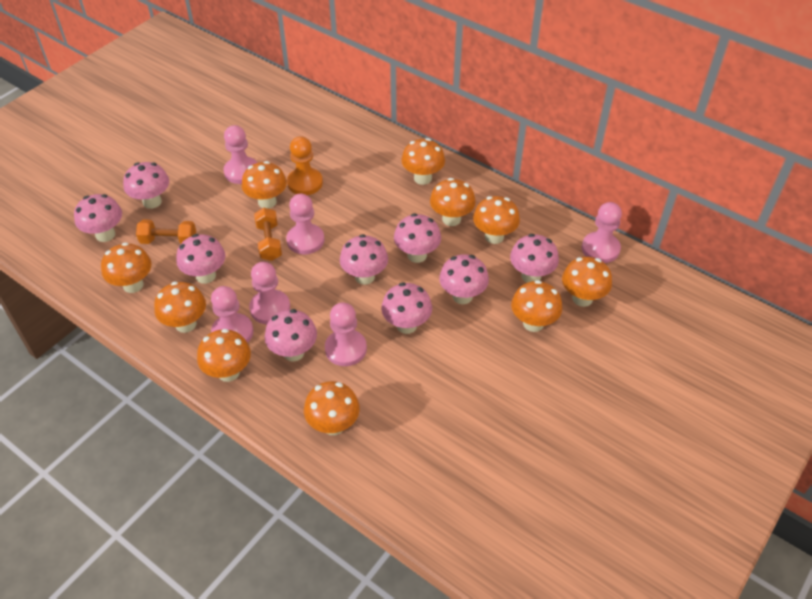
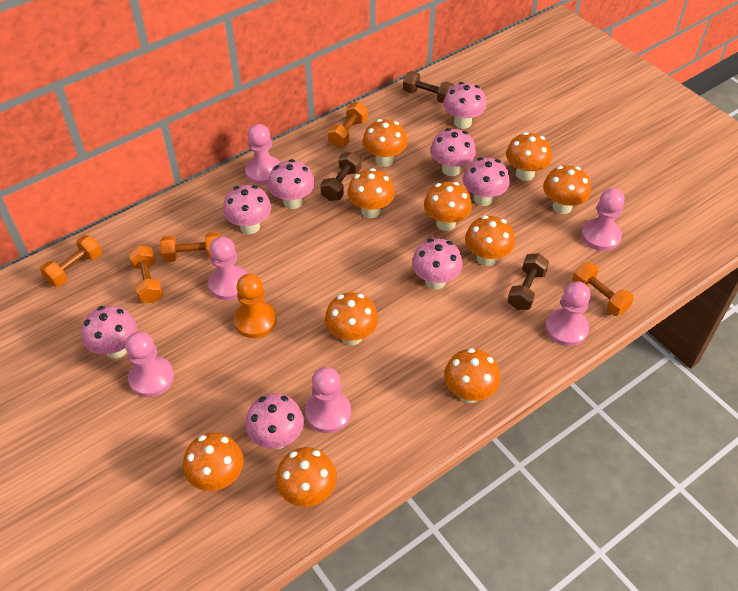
brown dumbbell: none = 0 -> [320,152,361,201] [403,71,454,103] [507,253,549,310] = 3
orange dumbbell: [136,219,196,244] [254,208,282,261] = 2 -> [40,235,102,287] [129,245,163,303] [160,232,220,262] [328,102,368,147] [572,262,634,316] = 5
pink mushroom: [74,194,122,242] [123,162,169,209] [176,234,226,284] [265,309,317,362] [340,234,388,285] [381,282,432,334] [394,213,441,263] [439,254,489,304] [510,234,559,283] = 9 -> [82,306,137,359] [223,185,271,234] [245,393,304,449] [268,159,315,209] [412,238,463,290] [430,128,476,176] [443,82,487,129] [463,157,510,206] = 8

